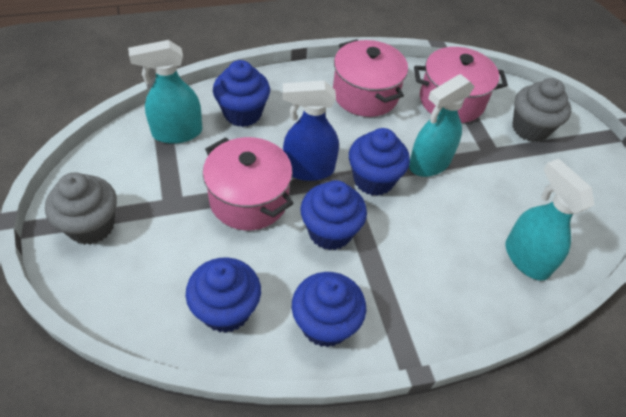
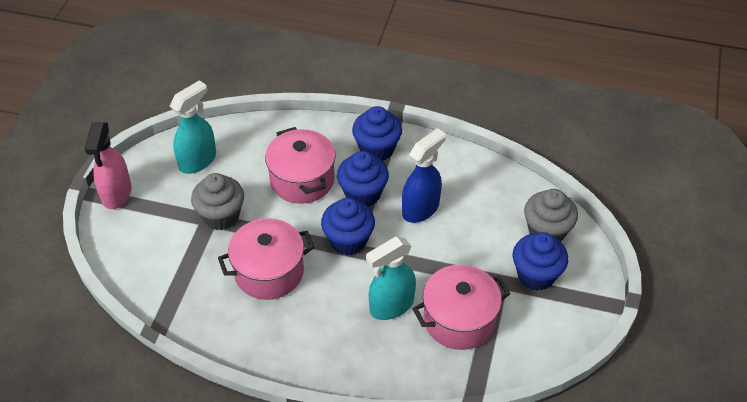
blue cupcake: [186,257,261,333] [213,60,270,127] [292,272,366,347] [300,180,367,250] [349,128,410,196] = 5 -> [321,198,375,255] [337,151,389,207] [352,106,402,161] [513,232,568,291] = 4
pink spray bottle: none = 0 -> [85,122,131,209] = 1
turquoise spray bottle: [128,40,202,144] [409,74,475,177] [505,159,594,281] = 3 -> [170,80,216,174] [366,236,416,320] = 2

